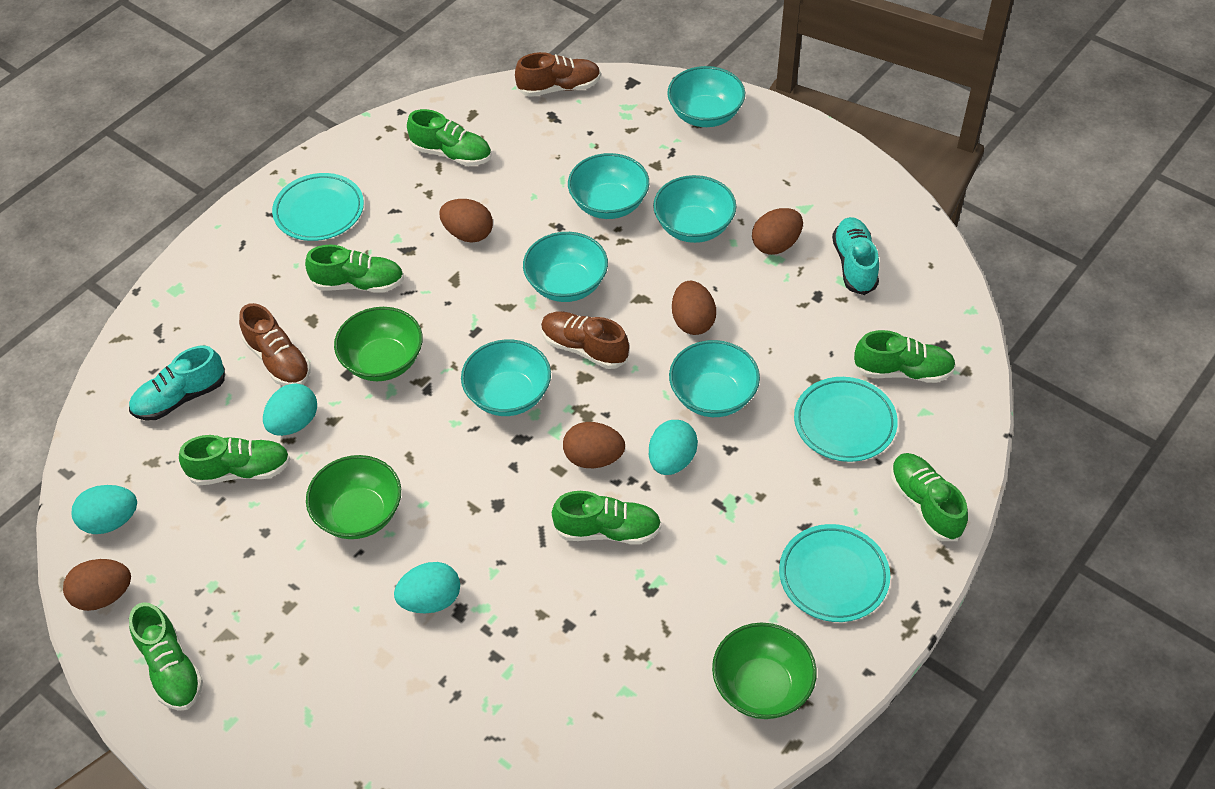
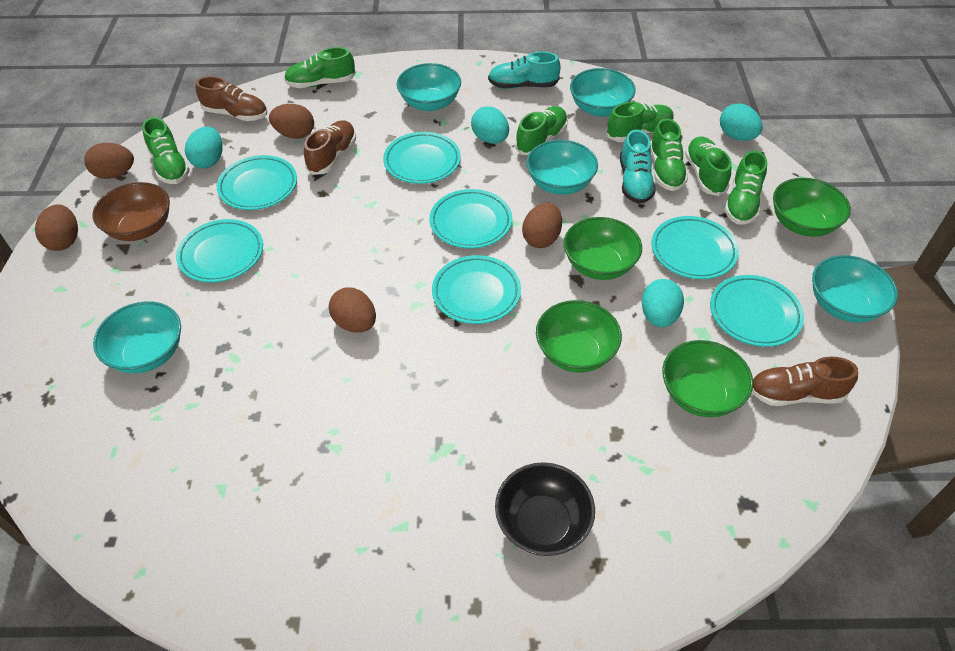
black bowl: none = 0 -> [495,462,595,556] = 1
brown bowl: none = 0 -> [92,182,170,241] = 1
green bowl: [306,455,401,539] [334,307,423,381] [712,622,817,719] = 3 -> [536,300,622,373] [564,217,642,280] [662,340,753,417] [773,178,851,237] = 4
turquoise bowl: [461,339,551,416] [523,232,608,302] [568,153,649,219] [653,175,736,243] [667,66,745,127] [669,340,760,417] = 6 -> [93,301,181,373] [397,63,461,111] [526,140,598,195] [570,68,636,117] [812,255,898,323] = 5
turquoise plate: [272,173,364,241] [779,524,890,622] [794,377,898,462] = 3 -> [176,219,263,283] [217,155,297,210] [383,132,461,184] [430,189,512,249] [432,255,521,324] [651,216,739,279] [710,275,804,347] = 7

